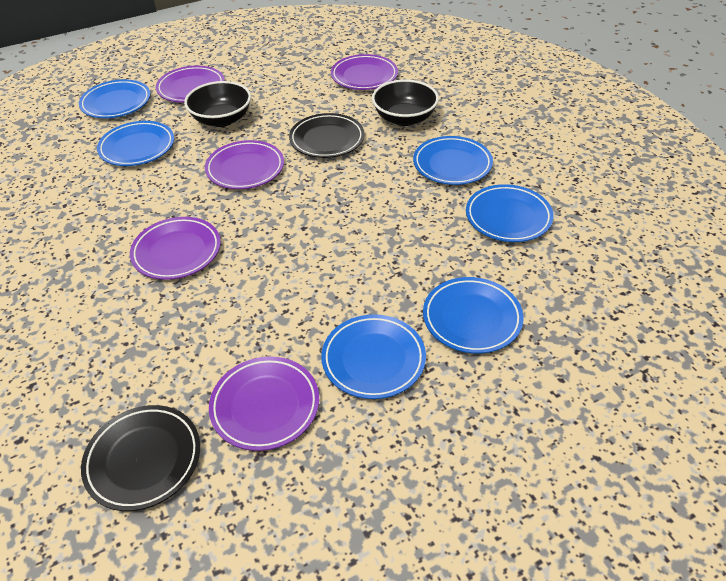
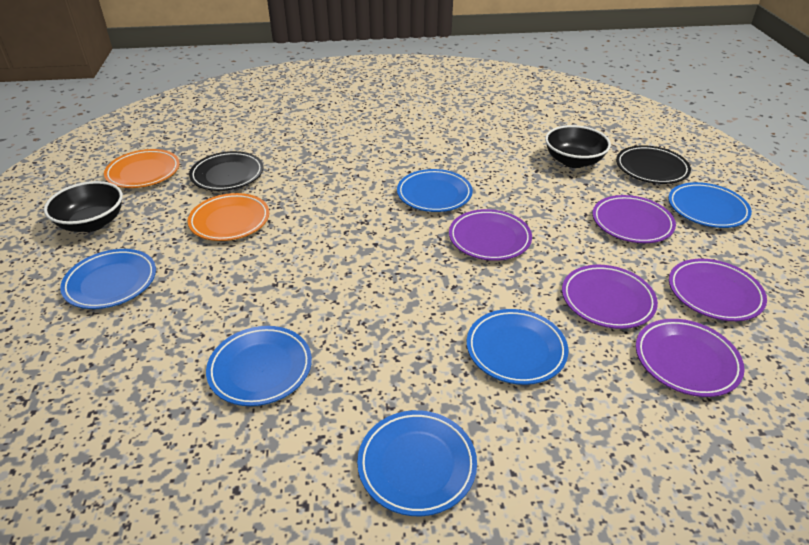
orange plate: none = 0 -> [104,149,180,188] [188,193,269,241] = 2

